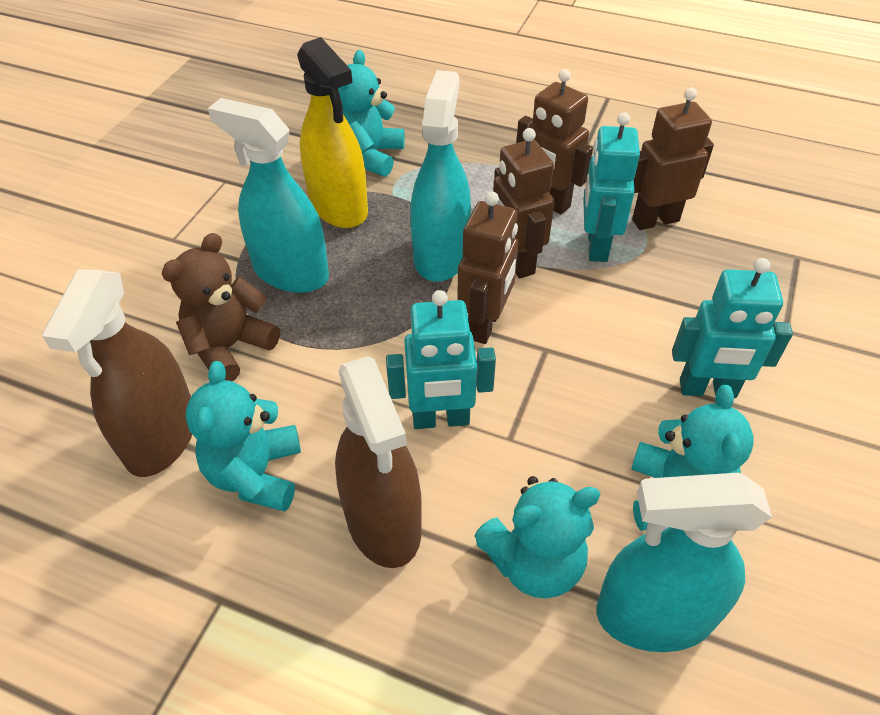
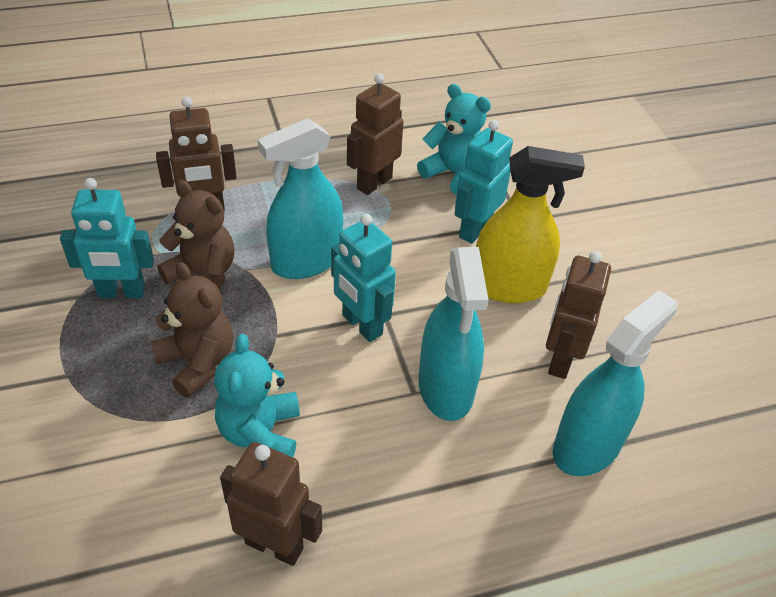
brown spray bottle: [42,270,192,477] [335,356,422,568] = 2 -> none = 0
brown teddy bear: [162,233,280,381] = 1 -> [151,262,233,398] [157,180,234,289] = 2
turquoise teddy bear: [186,361,301,512] [338,50,405,176] [474,476,600,598] [631,385,754,531] = 4 -> [215,334,300,457] [417,84,491,195] = 2

